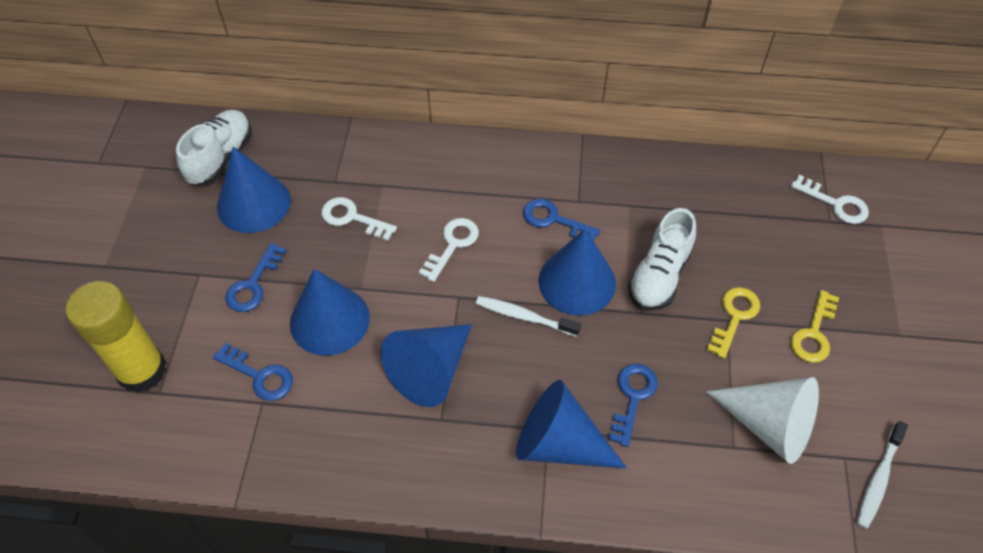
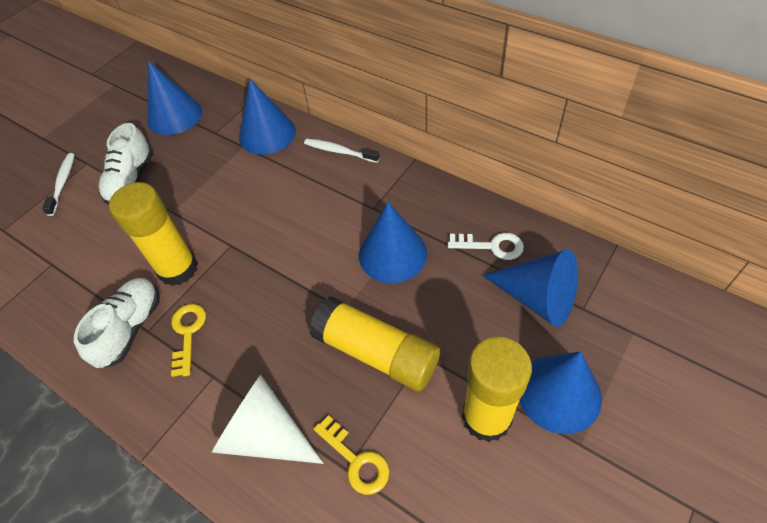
blue key: [213,343,293,401] [225,243,287,312] [523,199,600,241] [609,364,658,447] = 4 -> none = 0
white key: [321,197,397,241] [419,218,479,282] [790,175,869,224] = 3 -> [448,233,524,260] = 1
yellow glue stick: [66,281,166,393] = 1 -> [109,182,198,286] [309,296,440,391] [462,337,532,442] = 3

